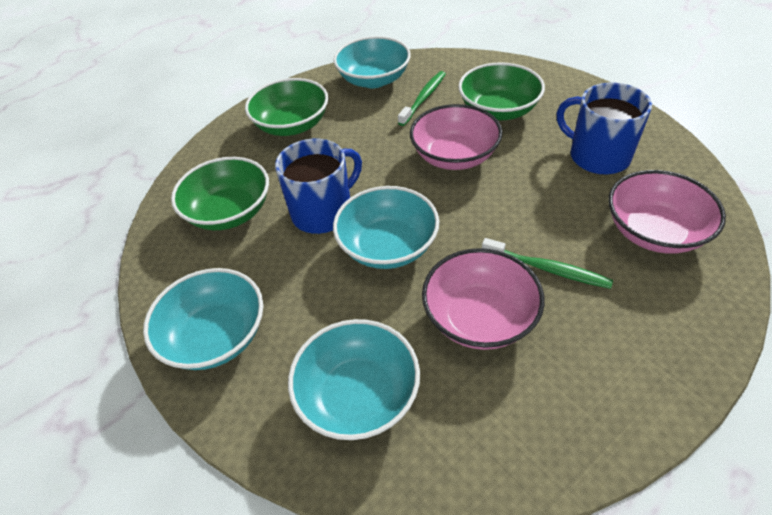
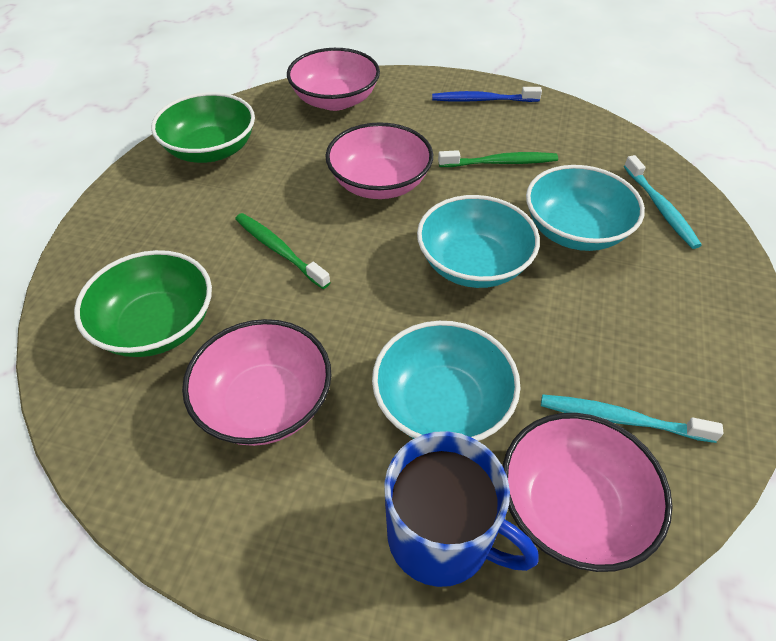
blue mug: [275,139,362,234] [557,83,652,175] = 2 -> [384,431,539,587] = 1
blue toothbrush: none = 0 -> [432,87,542,102] = 1
green bowl: [171,157,269,230] [245,78,328,136] [458,62,545,120] = 3 -> [74,250,212,357] [151,92,255,163] = 2
pink bowl: [410,104,502,170] [422,248,545,350] [608,170,726,254] = 3 -> [182,319,331,446] [287,48,380,111] [325,122,433,199] [502,413,673,572] = 4
turquoise bowl: [143,268,263,370] [288,319,420,440] [333,36,411,88] [333,186,439,269] = 4 -> [372,321,520,441] [417,195,540,288] [526,165,645,251] = 3
turquoise toothbrush: none = 0 -> [541,394,723,443] [624,155,702,249] = 2

